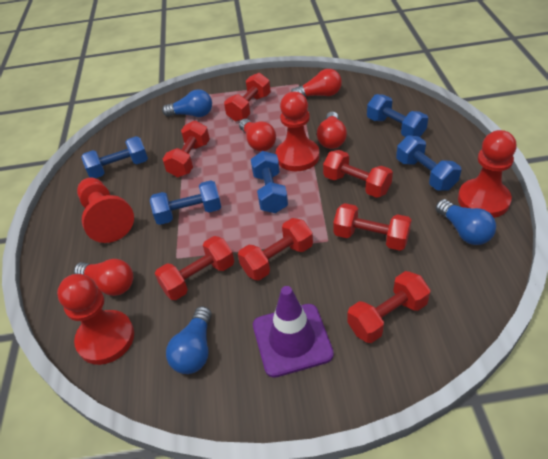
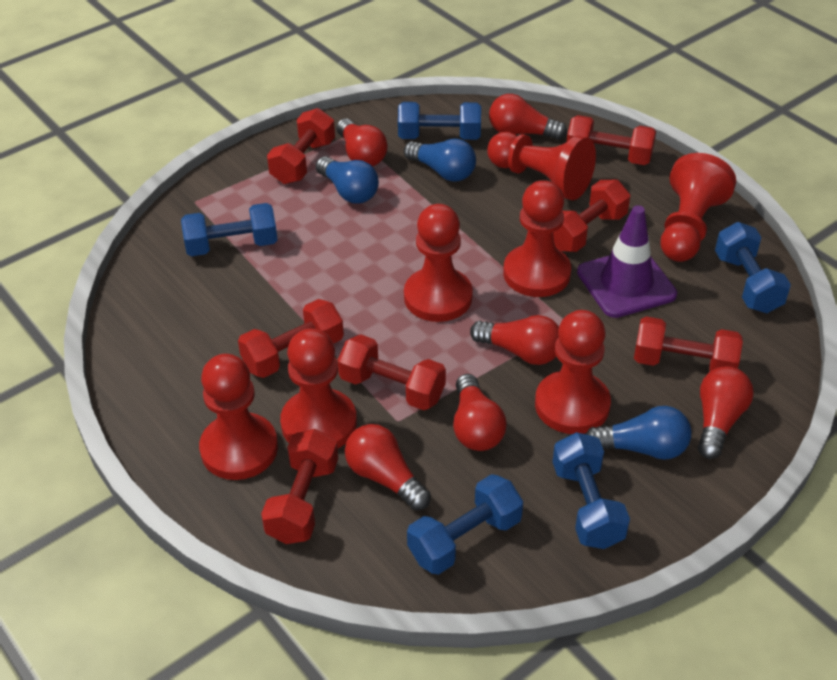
red light bulb: [74,259,133,296] [239,119,276,151] [291,69,342,97] [317,111,347,149] = 4 -> [337,119,388,167] [345,424,431,510] [453,374,507,451] [470,315,559,365] [489,94,567,140] [698,366,754,459] = 6
red pawn: [57,274,134,365] [77,178,134,243] [276,92,319,171] [458,130,516,218] = 4 -> [199,354,278,480] [280,328,357,449] [404,204,473,322] [487,132,596,200] [503,180,571,297] [535,310,611,434] [661,153,736,262] = 7

